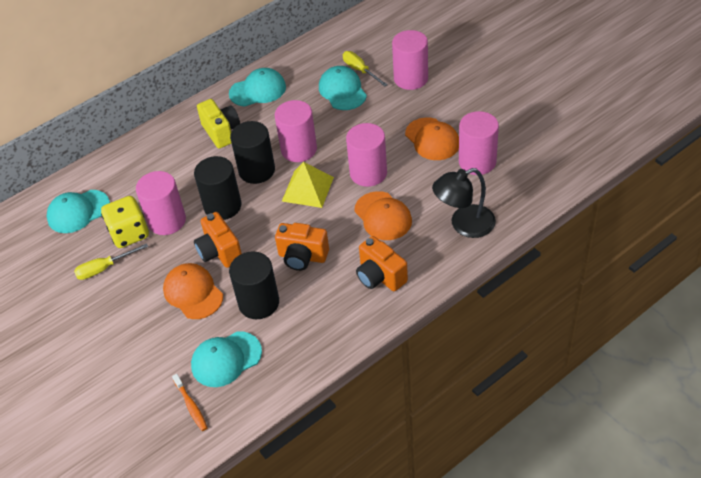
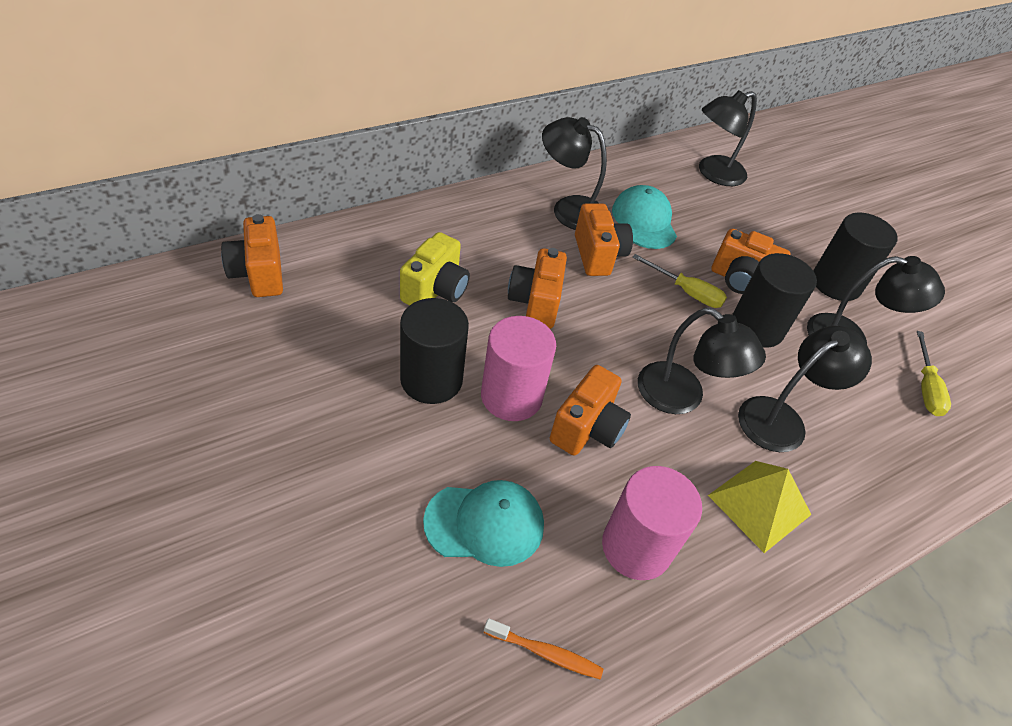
black lamp: [432,168,496,238] = 1 -> [542,117,607,230] [638,308,766,414] [699,90,757,186] [738,326,872,452] [807,256,945,344] = 5
orange camera: [194,212,242,268] [275,223,329,271] [356,236,408,291] = 3 -> [221,214,283,297] [508,248,567,329] [550,365,631,456] [575,203,633,276] [711,229,790,294] = 5
orange cap: [163,263,223,319] [354,191,412,240] [405,118,459,160] = 3 -> none = 0
pink cylinder: [136,171,186,235] [275,100,317,162] [346,123,387,187] [392,30,428,90] [459,111,499,175] = 5 -> [481,316,556,421] [602,466,702,580] = 2
turquoise cap: [47,190,110,233] [191,331,262,387] [229,68,286,106] [319,66,367,110] = 4 -> [423,480,544,567] [612,185,677,249] = 2
yellow dice: [101,196,149,248] = 1 -> none = 0

